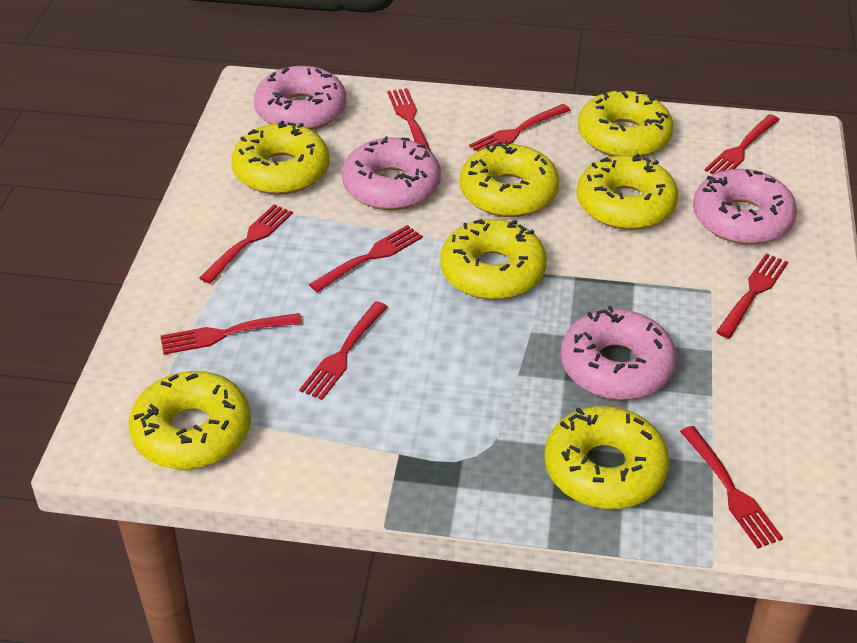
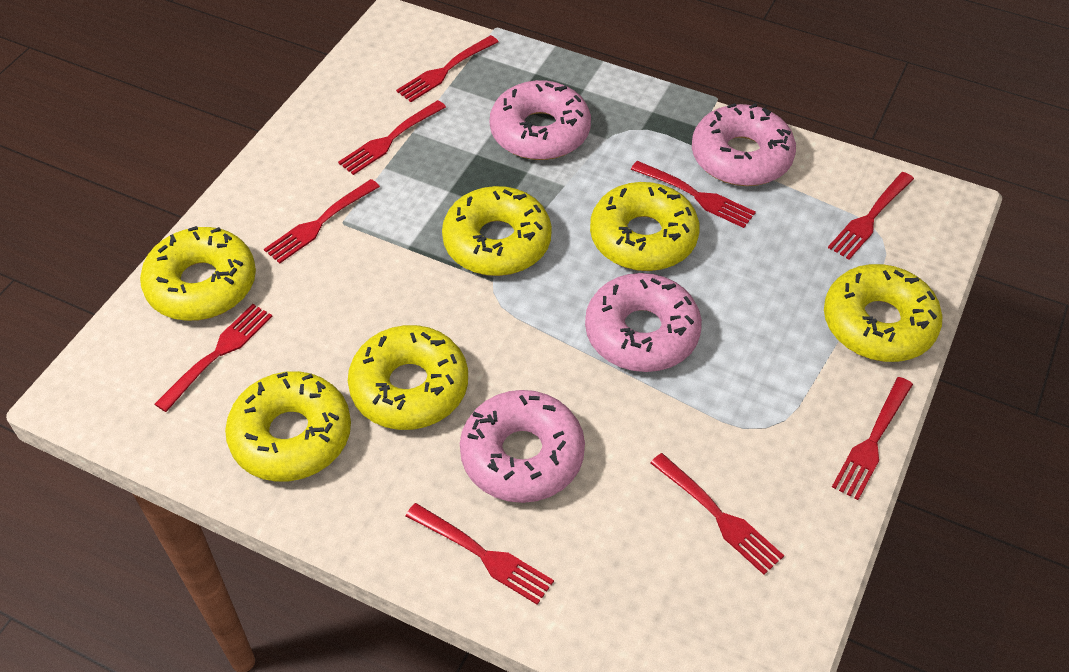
yellow donut: [129,371,251,470] [231,120,329,195] [440,219,547,300] [460,141,559,217] [545,406,669,509] [577,154,678,230] [578,89,673,157] = 7 -> [140,226,256,321] [225,371,351,482] [348,325,468,430] [442,186,552,276] [590,182,700,271] [824,264,942,362] = 6

